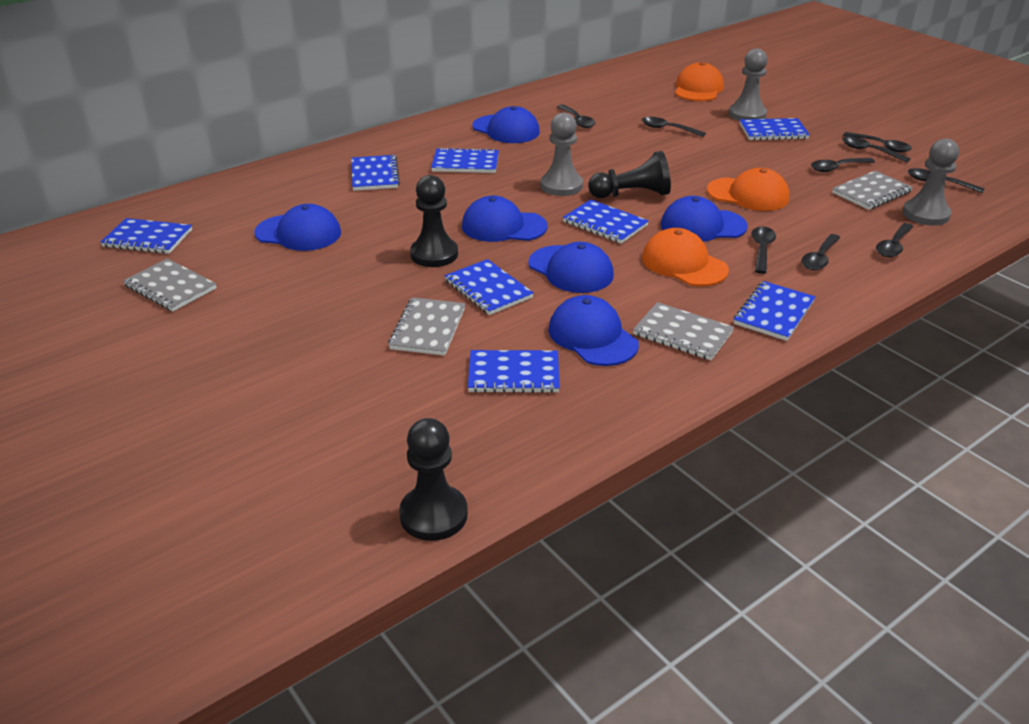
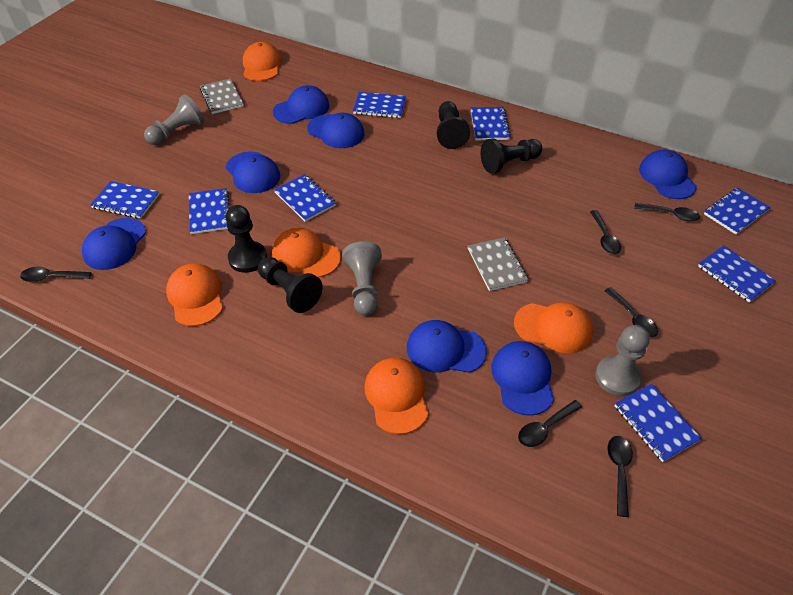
black pawn: [399,418,468,541] [410,175,458,267] [588,151,671,198] = 3 -> [226,205,267,273] [258,257,323,313] [437,101,470,149] [481,138,542,174] = 4
black spoon: [557,104,595,128] [642,117,706,137] [751,227,776,274] [801,234,840,270] [811,158,875,172] [842,137,911,163] [843,132,912,152] [876,223,913,257] [908,168,985,193] = 9 -> [20,266,92,282] [518,400,582,447] [590,210,621,254] [604,287,658,337] [607,436,633,517] [634,203,700,222] = 6
blue cap: [254,204,341,251] [462,196,547,242] [473,106,540,143] [528,242,614,293] [548,295,639,366] [661,196,748,242] = 6 -> [82,218,146,270] [226,151,280,193] [273,85,330,124] [307,113,365,148] [407,320,487,373] [491,341,554,416] [639,150,697,199] = 7
grey notebook: [123,258,216,311] [388,297,465,355] [633,302,734,360] [832,171,913,210] = 4 -> [200,78,244,114] [468,237,528,291] = 2
orange cap: [642,228,729,286] [675,62,724,101] [707,168,789,211] = 3 -> [166,263,223,326] [243,42,282,81] [272,227,341,277] [364,358,428,434] [514,302,593,353] = 5

